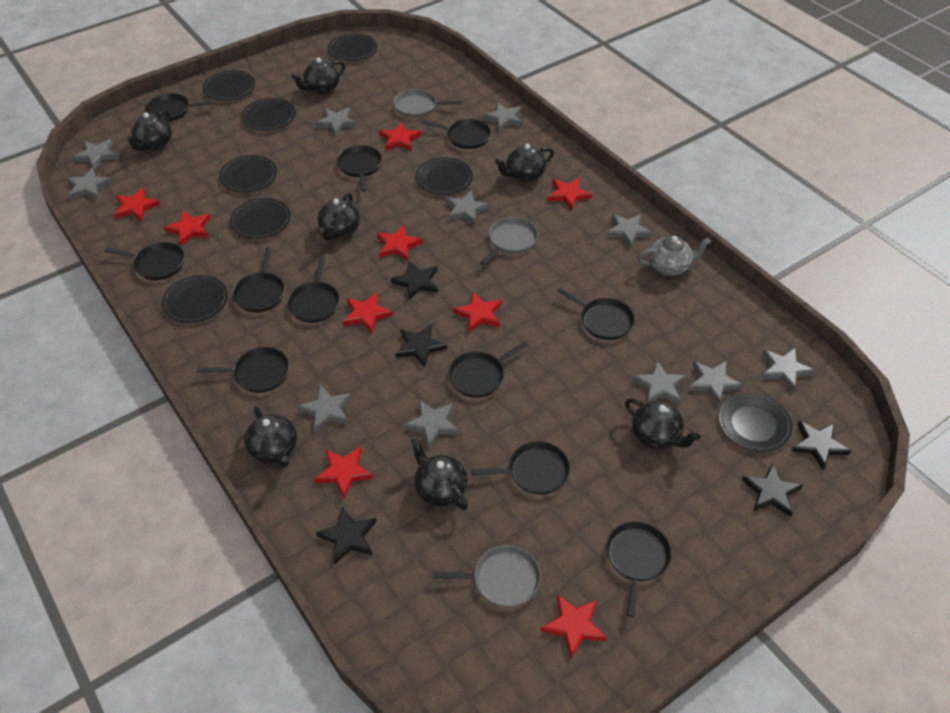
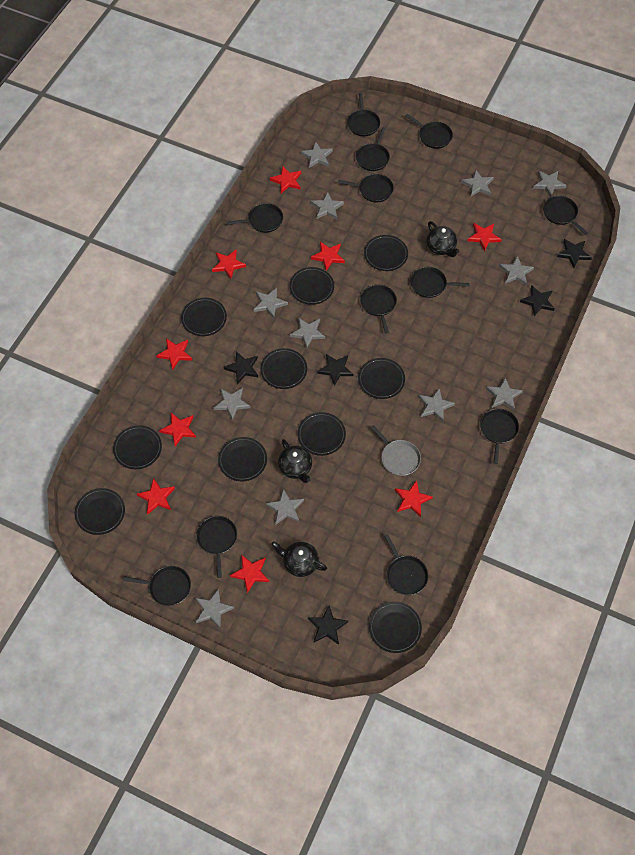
black pan: [104,242,185,280] [145,93,215,121] [197,347,289,393] [232,247,285,313] [287,256,340,323] [337,145,382,192] [421,119,491,149] [448,341,528,398] [472,441,570,495] [557,287,635,340] [606,521,671,617] = 11 -> [123,566,191,606] [196,516,237,578] [227,203,283,233] [338,174,394,202] [347,92,380,136] [356,127,390,171] [360,285,397,334] [384,534,428,595] [406,114,453,149] [411,267,470,298] [480,408,519,464] [543,196,588,235] = 12
black plate: [162,275,228,323] [203,70,255,101] [219,155,277,192] [230,198,290,239] [241,98,296,131] [327,33,377,61] [415,157,473,195] [719,392,792,452] = 8 -> [75,488,125,535] [113,425,162,469] [181,298,227,336] [218,437,267,481] [260,348,307,389] [289,267,334,305] [297,412,346,456] [358,358,405,399] [364,235,408,271] [369,601,422,653] = 10
black teapot: [125,110,172,151] [244,406,297,468] [291,58,345,94] [317,193,360,241] [411,438,468,510] [495,144,554,182] [625,398,701,449] = 7 -> [271,541,327,577] [278,439,312,483] [427,221,459,257] = 3
grey pan: [394,89,463,117] [433,545,541,607] [480,217,538,265] = 3 -> [371,425,421,476] = 1
grey star: [66,168,112,200] [72,139,118,170] [297,385,352,433] [315,108,357,136] [403,400,459,449] [446,190,490,225] [483,102,523,132] [605,214,653,248] [632,361,687,405] [688,361,743,405] [761,348,815,392] = 11 -> [195,589,234,629] [214,387,251,421] [254,287,288,318] [266,488,304,524] [290,317,325,349] [301,141,333,168] [311,192,344,219] [419,388,455,422] [461,170,494,197] [486,377,523,410] [499,256,534,286] [533,171,567,197] = 12
grey teapot: [637,236,711,276] = 1 -> none = 0

